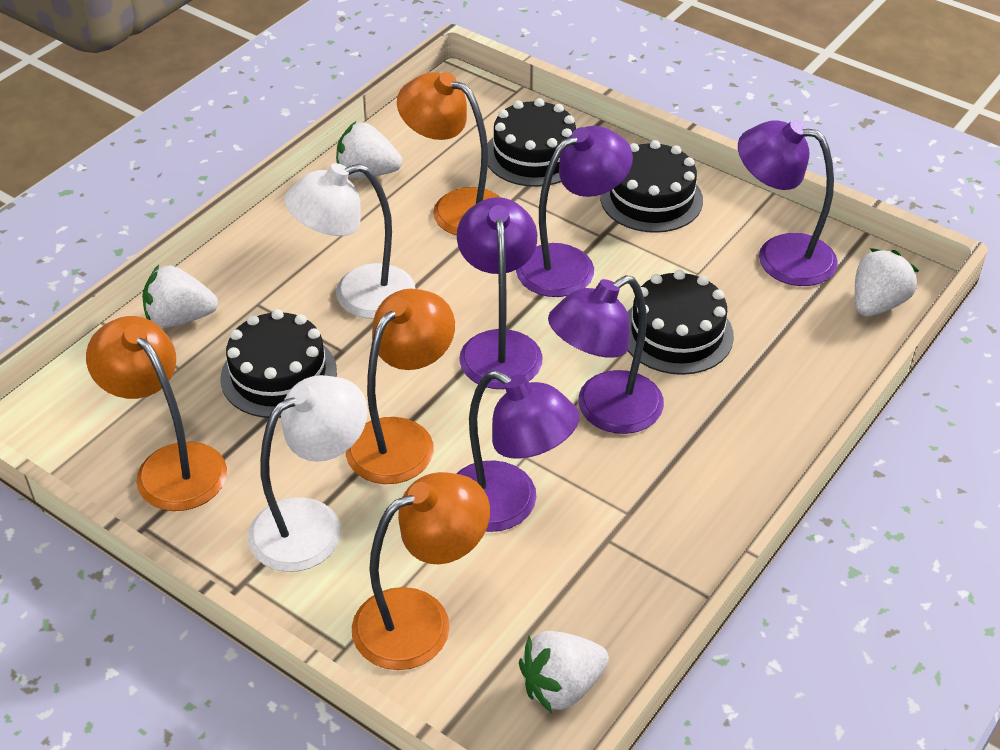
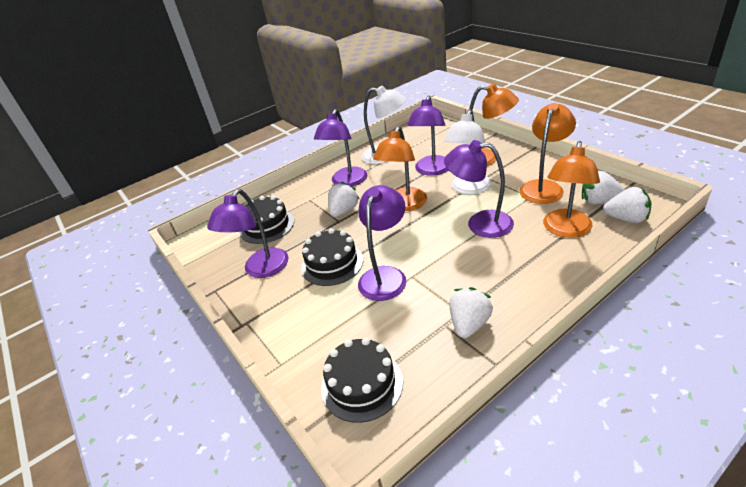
black cake: [221,309,337,418] [488,98,576,187] [600,140,703,233] [627,270,734,375] = 4 -> [240,195,294,244] [301,228,363,286] [321,337,403,423] = 3

